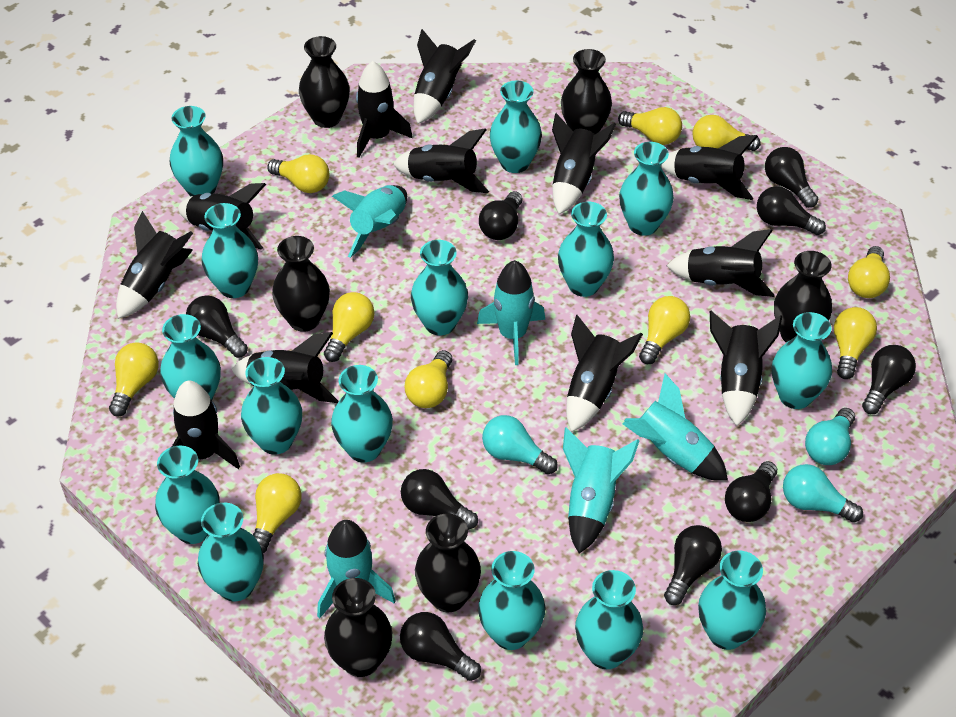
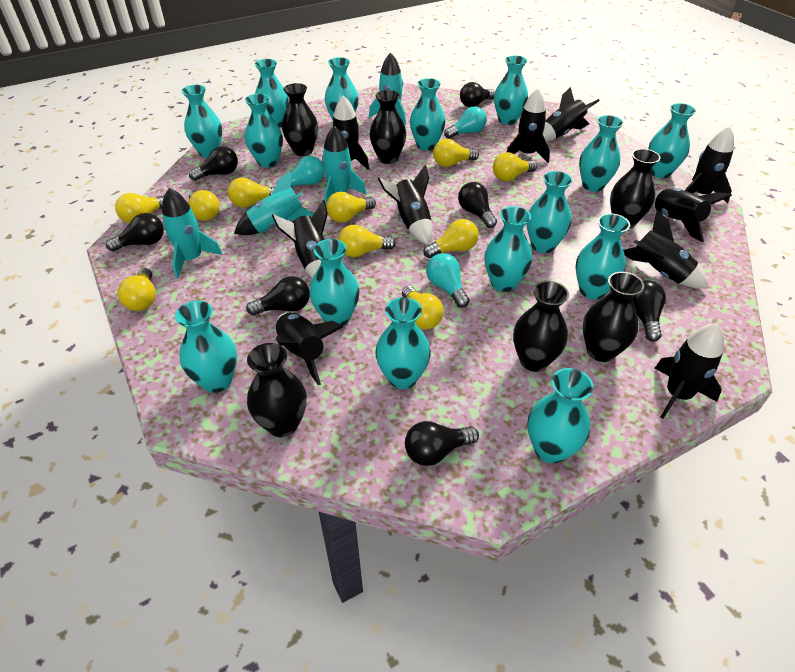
black light bulb: [186,296,248,358] [400,612,481,681] [401,469,478,530] [479,191,523,240] [664,525,722,605] [725,461,777,522] [757,186,826,235] [765,147,818,208] [862,345,916,414] = 9 -> [106,213,164,252] [189,146,238,181] [246,276,310,316] [405,421,479,466] [458,182,497,228] [460,82,495,107] [632,280,666,342] = 7
black rocket: [116,211,193,319] [172,381,240,469] [178,183,266,250] [231,332,339,403] [356,61,413,158] [393,128,489,193] [413,29,476,124] [552,113,616,214] [566,315,643,432] [661,135,758,200] [667,229,775,297] [710,311,782,426] = 12 -> [272,200,328,279] [276,312,343,385] [333,95,369,169] [378,165,432,245] [507,88,550,163] [543,87,600,142] [623,209,708,289] [652,188,732,242] [654,323,724,419] [685,126,734,204] = 10
turquoise rocket: [317,520,396,619] [332,185,407,258] [477,260,545,365] [563,427,640,554] [623,374,728,481] = 5 -> [162,188,223,279] [234,171,314,235] [322,126,366,204] [369,52,406,125] = 4

